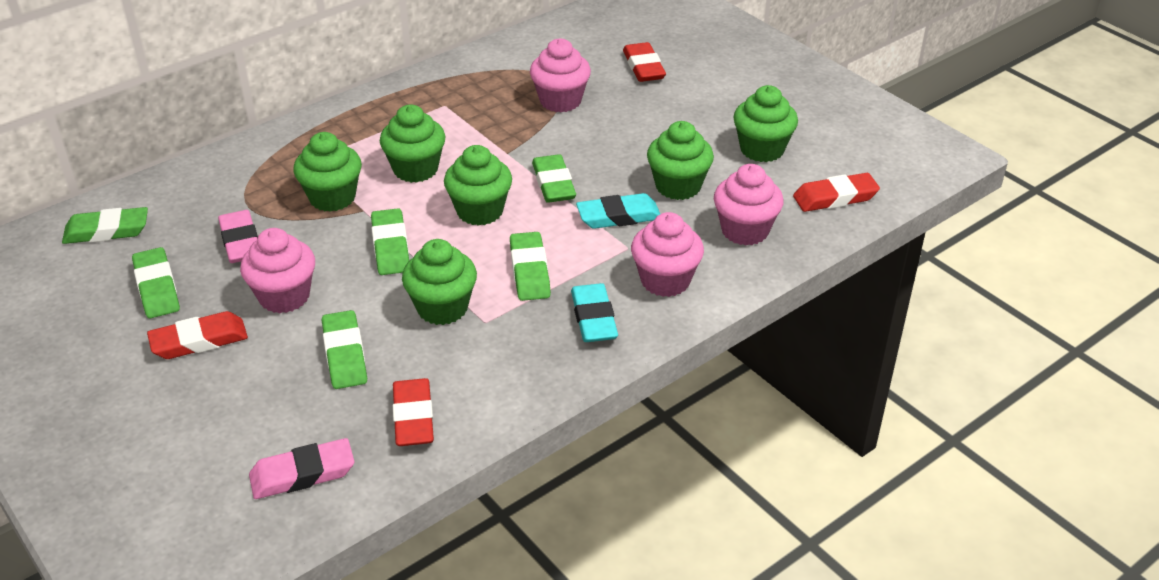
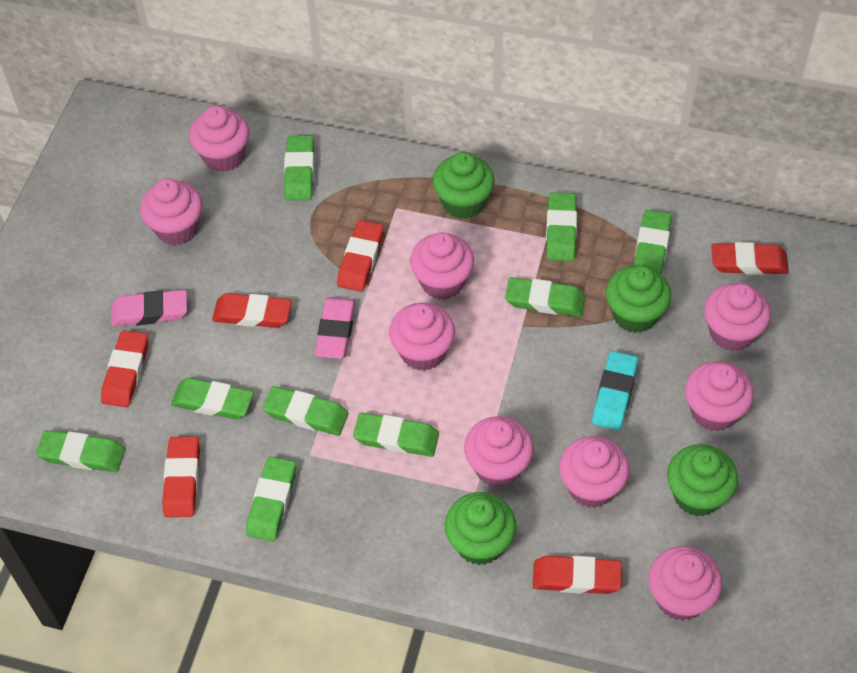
green cupcake: [293,132,362,212] [380,104,446,183] [402,239,477,325] [444,145,512,226] [647,121,714,200] [733,85,798,162] = 6 -> [433,152,494,219] [445,492,517,565] [606,265,671,333] [667,444,738,516] = 4
green eraser: [62,207,148,244] [132,247,180,318] [322,310,367,389] [371,208,409,275] [510,232,551,301] [532,154,576,203] = 6 -> [36,430,125,472] [171,378,254,419] [246,457,296,541] [263,386,348,436] [284,135,314,201] [353,413,439,457] [505,277,585,317] [546,193,577,261] [634,210,672,274] = 9
pink cupcake: [240,228,315,313] [530,38,591,112] [631,212,704,297] [714,164,784,245] = 4 -> [140,179,202,245] [189,106,249,172] [389,303,455,371] [410,232,474,300] [464,416,534,487] [559,436,630,508] [648,546,723,621] [685,361,754,431] [704,283,771,351] = 9
red eraser: [147,311,248,359] [393,378,434,446] [623,42,666,82] [793,173,880,212] = 4 -> [101,330,148,407] [162,436,200,517] [212,293,292,328] [337,220,384,292] [533,556,622,594] [711,242,789,275] = 6
turquoise eraser: [571,283,618,342] [576,193,660,229] = 2 -> [592,351,638,430] = 1

